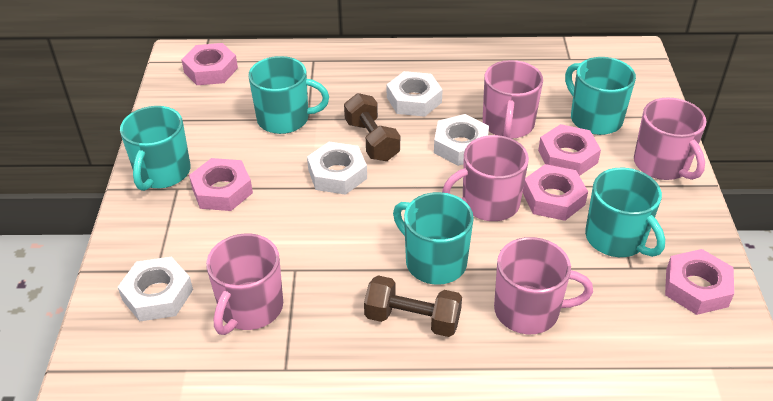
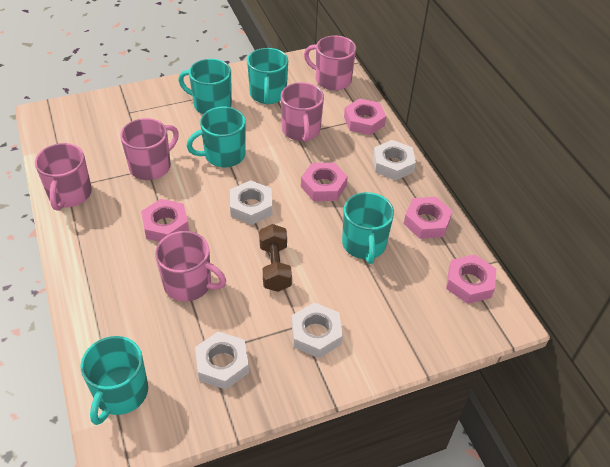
brown dumbbell: [344,93,400,161] [364,275,462,337] = 2 -> [259,224,292,292] = 1

